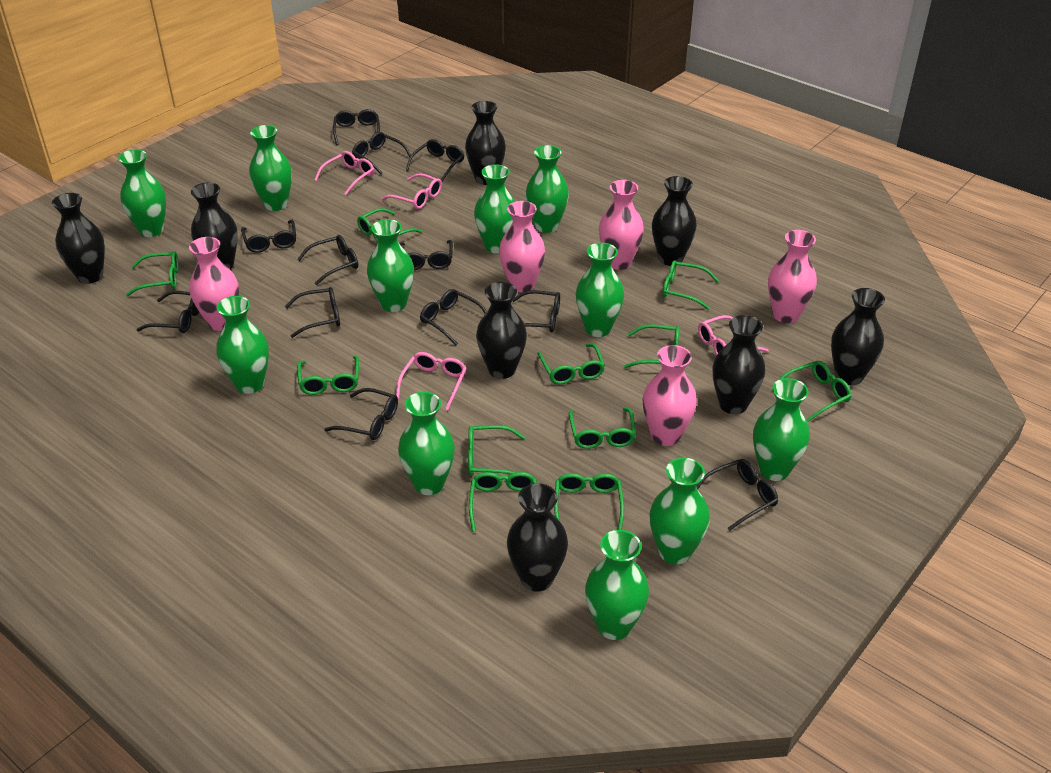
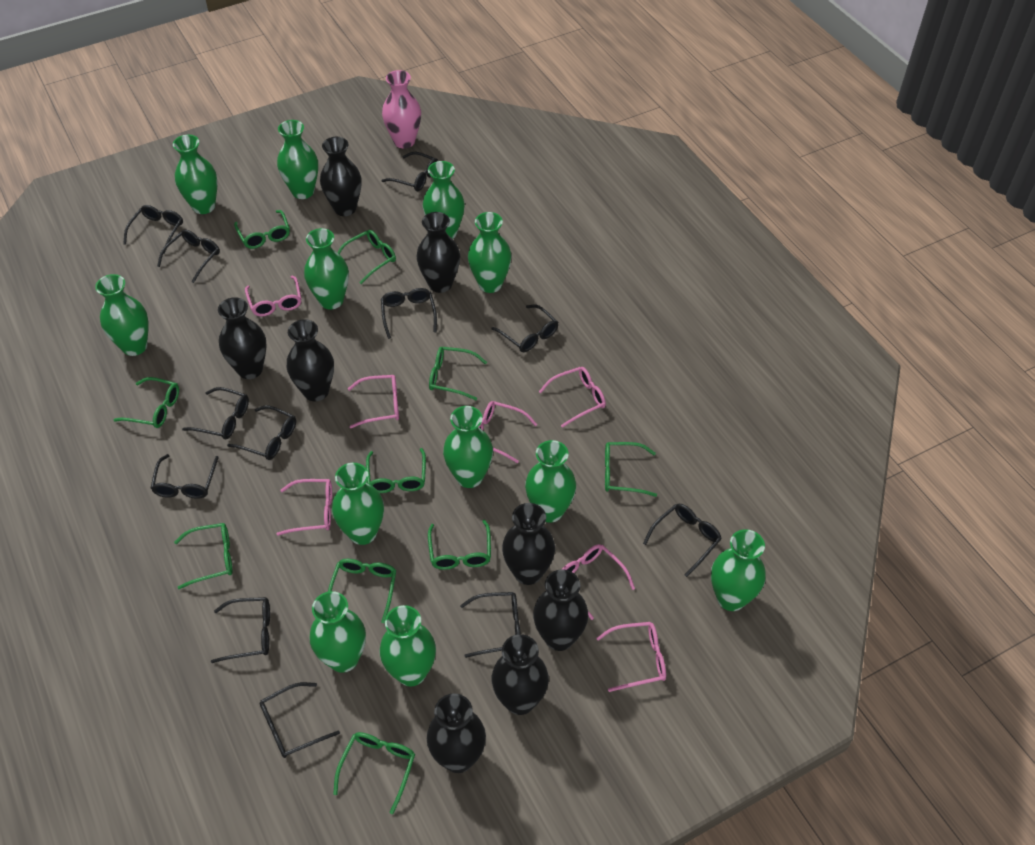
green glasses: [126,251,179,296] [297,356,359,395] [357,208,422,243] [468,425,525,476] [469,472,537,532] [537,344,605,384] [554,473,624,530] [569,407,636,449] [624,324,679,368] [662,260,719,310] [779,361,852,422] = 11 -> [114,377,179,428] [174,523,232,589] [234,210,290,249] [328,559,396,623] [333,732,415,814] [337,230,396,284] [366,448,426,493] [428,520,491,570] [429,347,487,400] [605,442,657,497] = 10
green vase: [118,149,166,237] [216,296,269,394] [249,125,292,211] [367,219,414,312] [398,392,455,495] [474,164,515,253] [526,145,569,233] [576,243,624,337] [585,530,649,640] [649,458,710,565] [753,378,810,481] = 11 -> [95,274,149,356] [173,135,218,214] [277,120,318,199] [304,228,349,309] [310,591,366,673] [332,463,384,545] [379,605,436,686] [423,161,465,239] [443,406,493,488] [468,212,512,293] [525,440,576,523] [711,529,766,611] = 12
pink glasses: [315,151,375,195] [381,173,442,209] [396,352,467,410] [698,315,768,355] = 4 -> [245,276,301,316] [277,479,332,536] [348,375,399,428] [478,401,537,463] [539,367,606,428] [561,544,635,620] [596,622,666,692] = 7
pink vase: [189,237,239,331] [499,201,545,292] [599,180,644,270] [643,345,697,446] [768,230,817,323] = 5 -> [382,70,421,148] = 1

